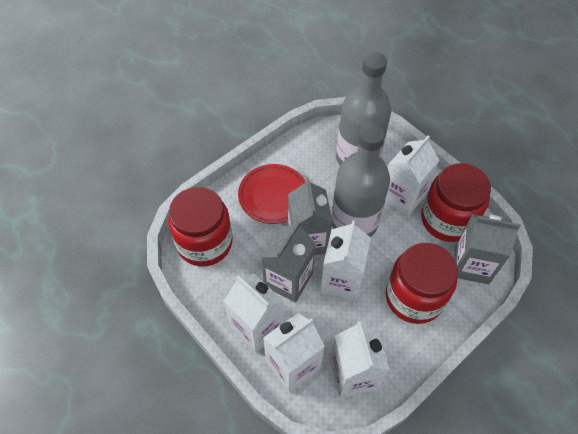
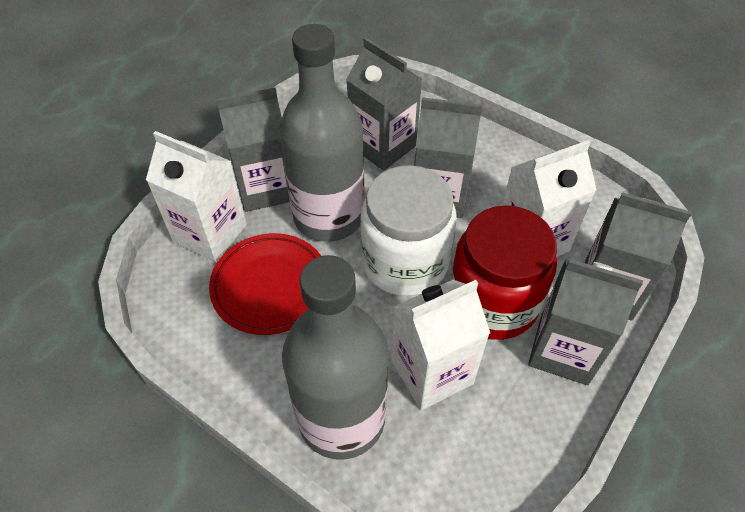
grey carton: [261,221,316,303] [288,178,333,255] [454,214,521,284] = 3 -> [216,88,290,212] [346,37,422,171] [414,97,482,218] [528,259,643,385] [585,192,692,321] = 5
red jar: [168,187,233,266] [386,243,458,324] [421,163,491,242] = 3 -> [450,205,557,340] = 1
white carton: [224,274,284,353] [263,313,325,392] [320,220,371,301] [330,321,390,398] [385,136,439,217] = 5 -> [146,131,247,262] [391,280,490,410] [502,140,597,257] = 3
white jar: none = 0 -> [360,165,457,296] = 1

